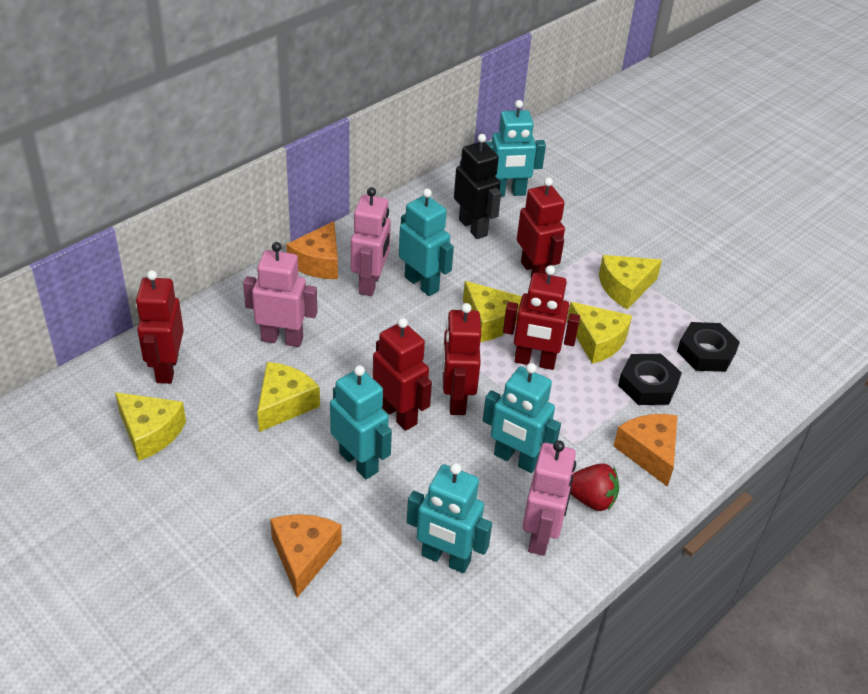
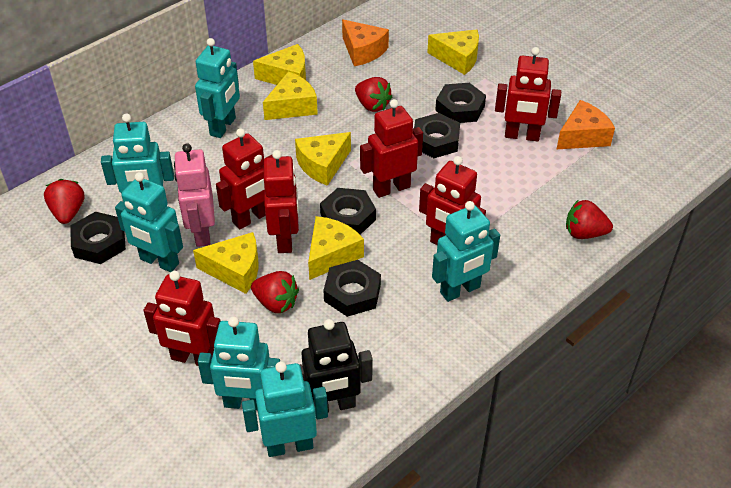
black nut: [618,354,682,405] [677,322,740,372] = 2 -> [70,212,126,264] [320,188,376,235] [323,260,381,317] [414,113,460,158] [435,83,486,123] = 5
orange cheese: [270,514,342,598] [286,221,338,279] [614,414,677,487] = 3 -> [342,19,389,66] [556,100,615,150] = 2
pink robot: [243,242,317,347] [351,187,391,296] [523,440,576,556] = 3 -> [174,143,215,247] = 1
red robot: [136,270,184,384] [373,318,432,431] [442,303,481,415] [503,265,580,370] [517,177,565,277] = 5 -> [143,271,221,366] [216,128,273,229] [264,150,299,253] [360,99,423,198] [419,156,486,245] [495,47,561,141] = 6
red strawberry: [571,463,619,511] = 1 -> [44,179,84,224] [251,271,299,313] [355,77,392,112] [566,200,613,239] = 4
turquoise robot: [330,365,392,479] [399,188,454,296] [407,463,492,573] [483,363,561,473] [485,100,546,197] = 5 -> [101,114,174,193] [115,172,183,272] [195,38,240,138] [198,316,280,410] [242,361,328,457] [432,201,500,302] = 6
yellow cheese: [115,392,186,461] [257,362,320,432] [463,281,522,342] [567,302,632,364] [599,255,662,309] = 5 -> [193,232,259,294] [253,44,306,85] [263,71,318,120] [295,132,351,186] [308,216,364,280] [427,30,479,75] = 6

